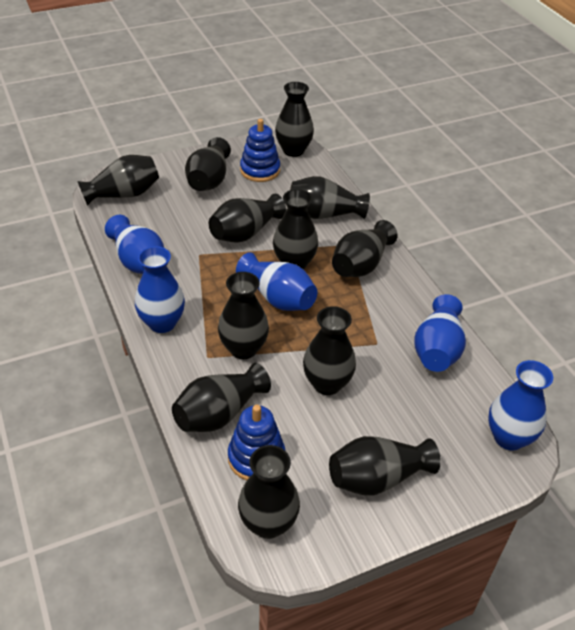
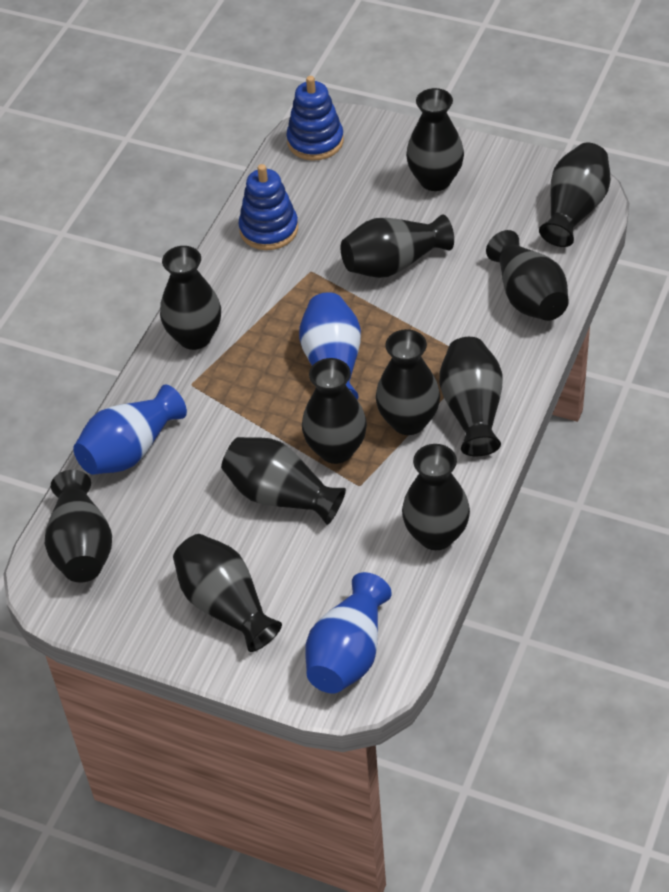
blue vase: [105,215,164,274] [135,246,185,333] [236,252,318,311] [414,294,466,372] [488,360,553,450] = 5 -> [73,385,187,475] [299,292,361,399] [305,572,392,693] = 3

